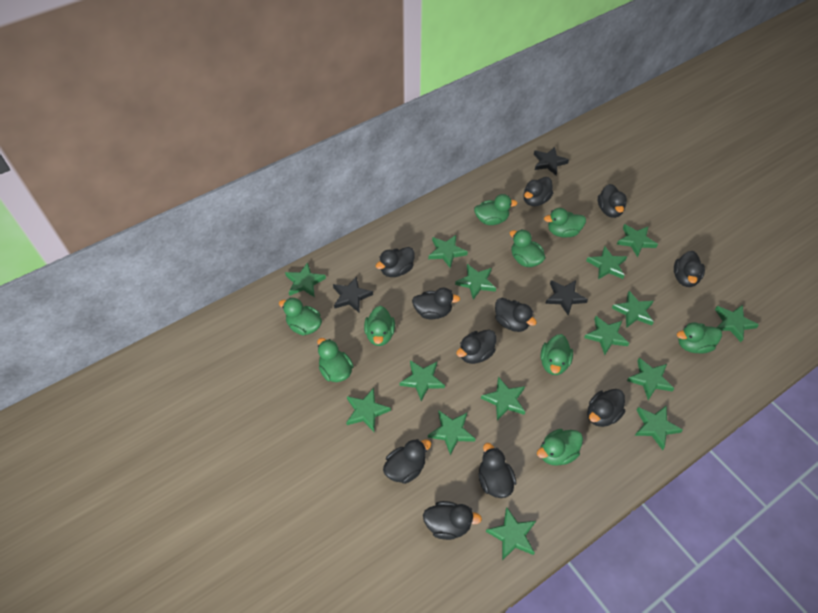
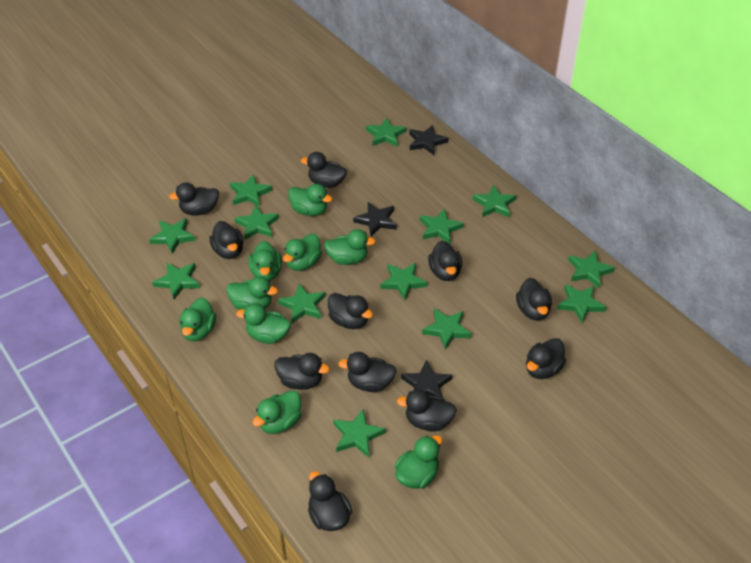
green star: [285,262,326,297] [346,388,391,432] [400,360,445,401] [428,235,468,268] [428,411,475,456] [455,264,496,300] [481,377,525,420] [486,507,536,561] [584,316,629,355] [586,246,627,279] [612,291,654,328] [617,224,658,257] [627,358,675,400] [635,405,683,450] [715,305,759,342] = 15 -> [149,218,196,254] [152,262,200,299] [230,174,272,207] [235,206,279,240] [278,283,326,323] [333,409,386,457] [366,118,406,147] [380,263,428,300] [420,209,464,244] [422,309,472,350] [472,185,516,217] [557,284,606,323] [568,250,615,289] = 13

